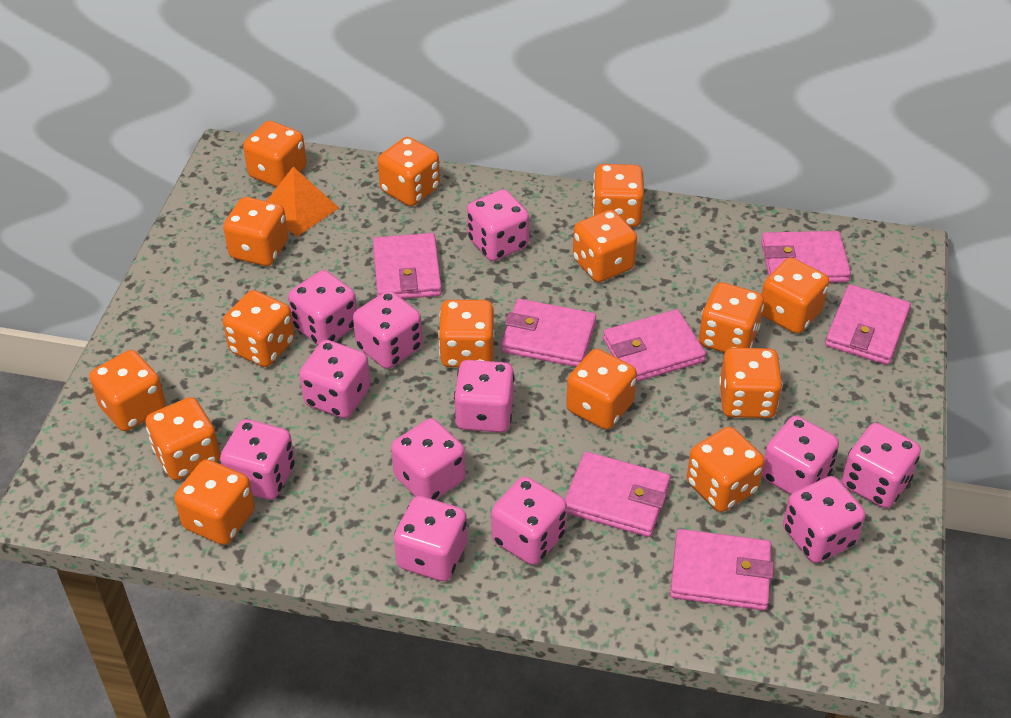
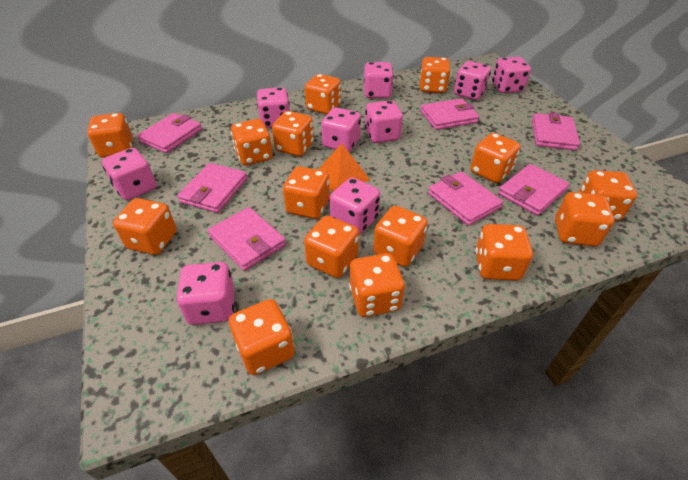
pink dice: [220,419,295,500] [288,270,357,345] [299,340,371,418] [353,291,423,369] [391,419,466,500] [394,496,467,581] [454,360,515,433] [467,189,529,261] [491,477,567,565] [762,416,839,495] [783,476,865,563] [842,423,921,508] = 12 -> [102,148,156,200] [176,262,235,325] [257,87,290,128] [321,107,361,152] [330,177,380,234] [364,62,394,98] [365,100,403,143] [454,61,491,100] [492,57,531,93] = 9

